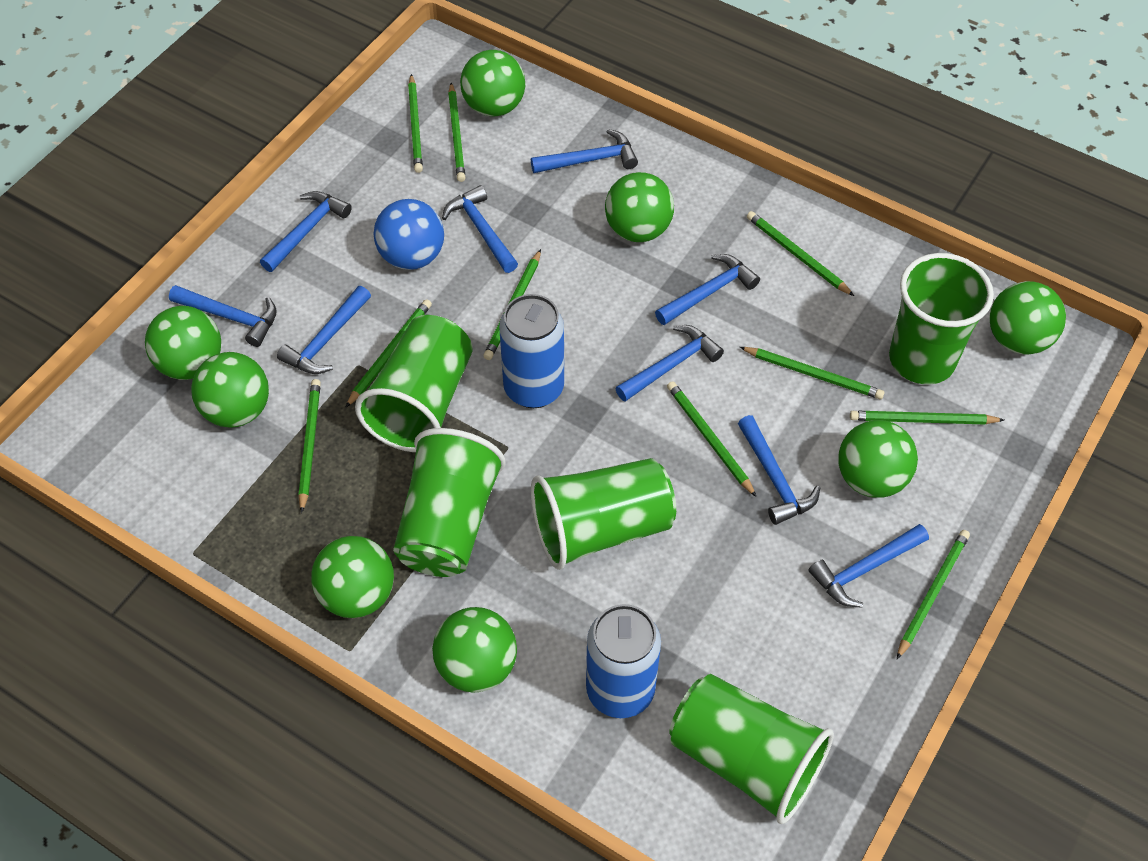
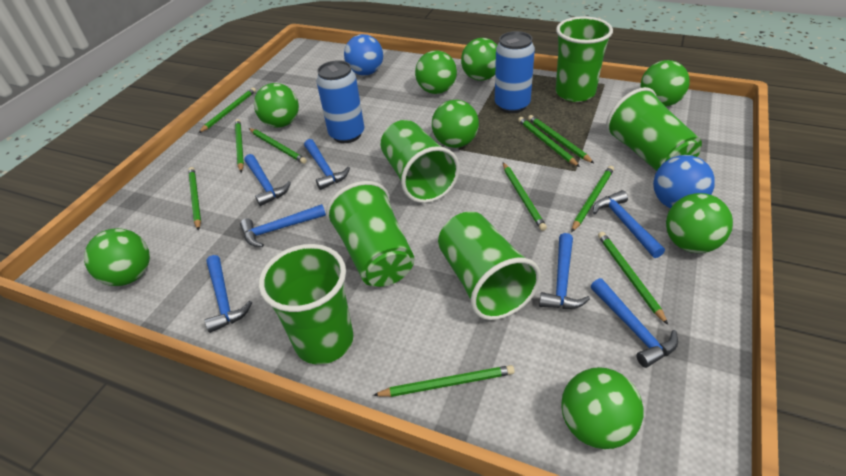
blue ball: [374,199,444,270] = 1 -> [344,34,383,76] [653,155,715,209] = 2
blue hammer: [169,285,277,347] [260,191,352,272] [277,286,371,374] [442,185,518,273] [531,129,638,173] [615,325,724,401] [655,254,760,325] [738,415,820,525] [808,524,929,608] = 9 -> [205,255,252,333] [240,204,326,247] [244,154,291,206] [304,139,350,190] [539,233,590,309] [591,278,678,368] [593,190,665,258] = 7
green cup: [355,315,473,452] [393,428,506,577] [531,458,676,570] [669,674,834,824] [889,253,994,384] = 5 -> [259,244,353,364] [326,181,415,287] [381,120,460,203] [438,211,541,320] [556,16,613,102] [606,87,702,171] = 6

